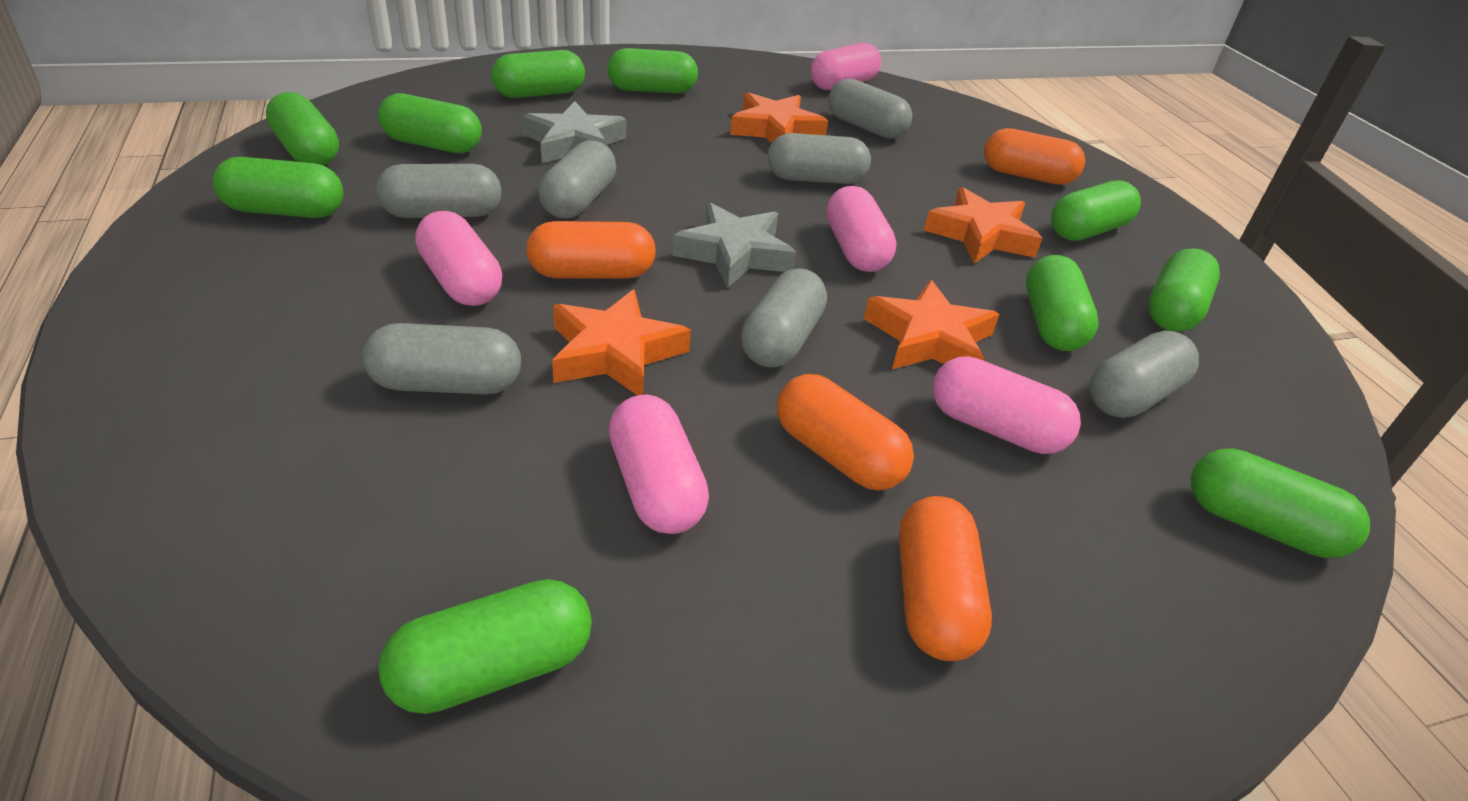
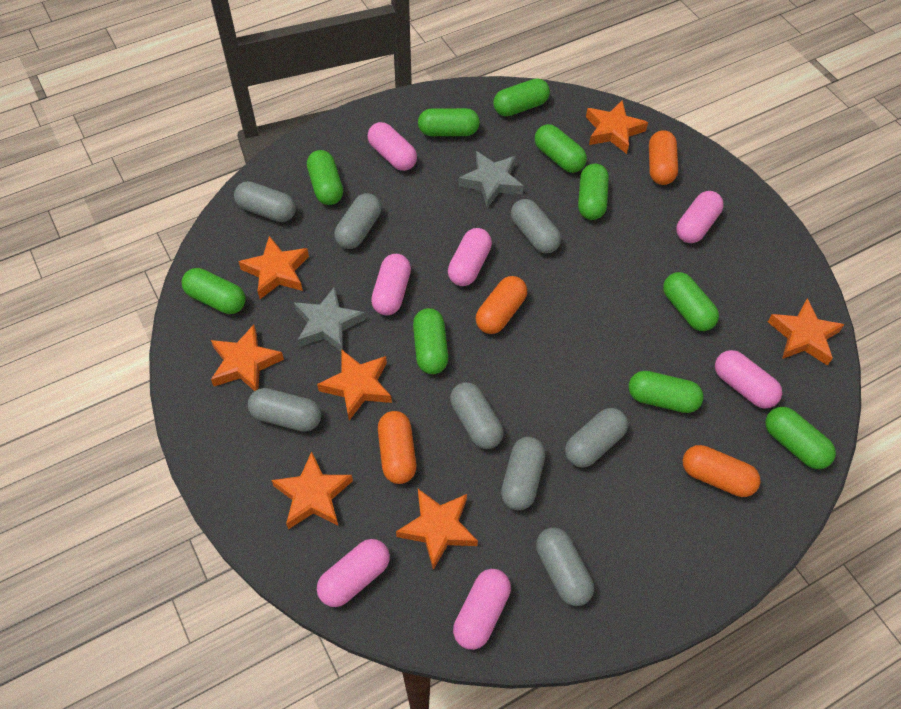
grey capsule: [362,323,521,394] [376,164,502,218] [539,140,616,218] [741,268,827,368] [768,133,871,184] [828,78,912,139] [1089,330,1199,418] = 7 -> [234,181,296,222] [248,388,321,432] [334,193,381,249] [450,382,504,449] [501,437,545,510] [511,199,561,253] [536,528,594,606] [565,408,628,468] = 8
orange star: [552,289,691,395] [730,92,828,143] [864,280,1000,369] [924,187,1043,264] = 4 -> [211,324,284,391] [238,236,309,299] [271,451,353,529] [317,349,392,420] [396,489,478,570] [586,100,648,154] [768,299,845,366] = 7
pink capsule: [415,211,502,306] [609,395,709,534] [811,43,881,90] [826,186,897,272] [932,356,1081,454] = 5 -> [317,539,390,607] [368,122,417,171] [371,254,411,315] [448,228,492,286] [453,569,511,650] [676,191,724,243] [715,350,782,409] = 7

